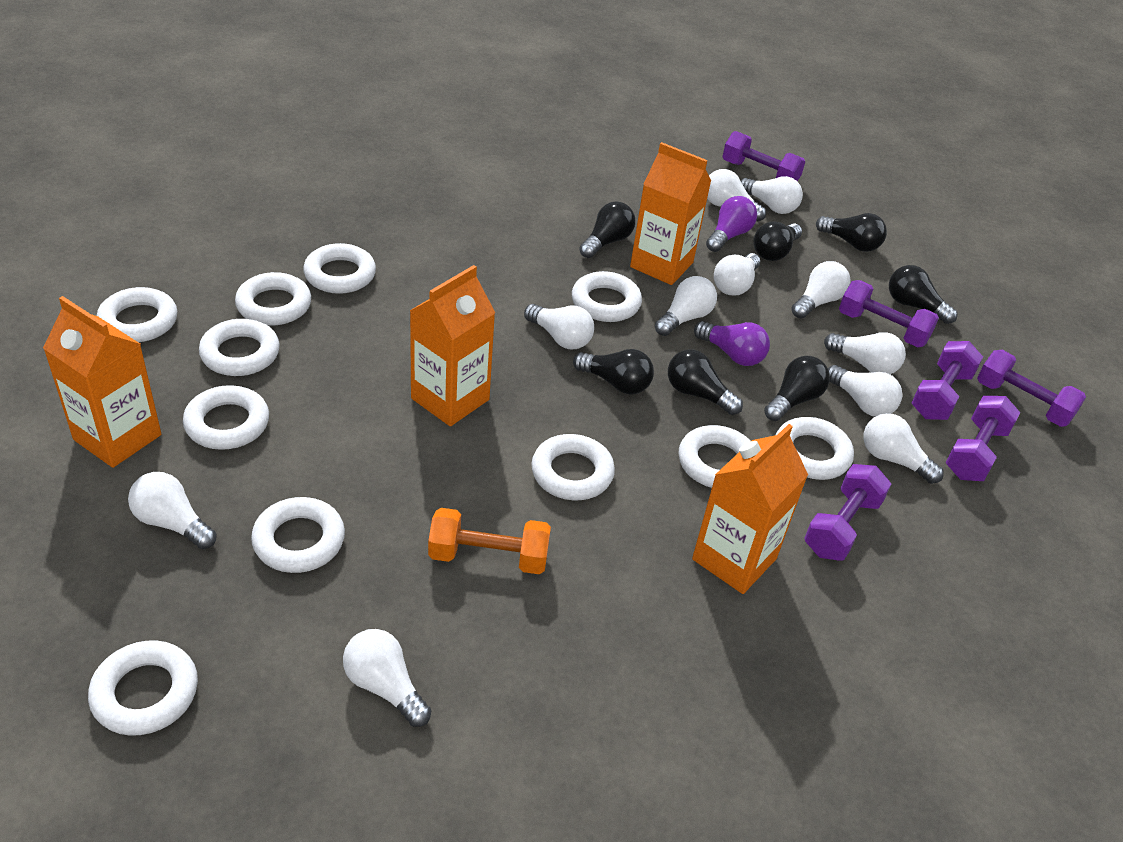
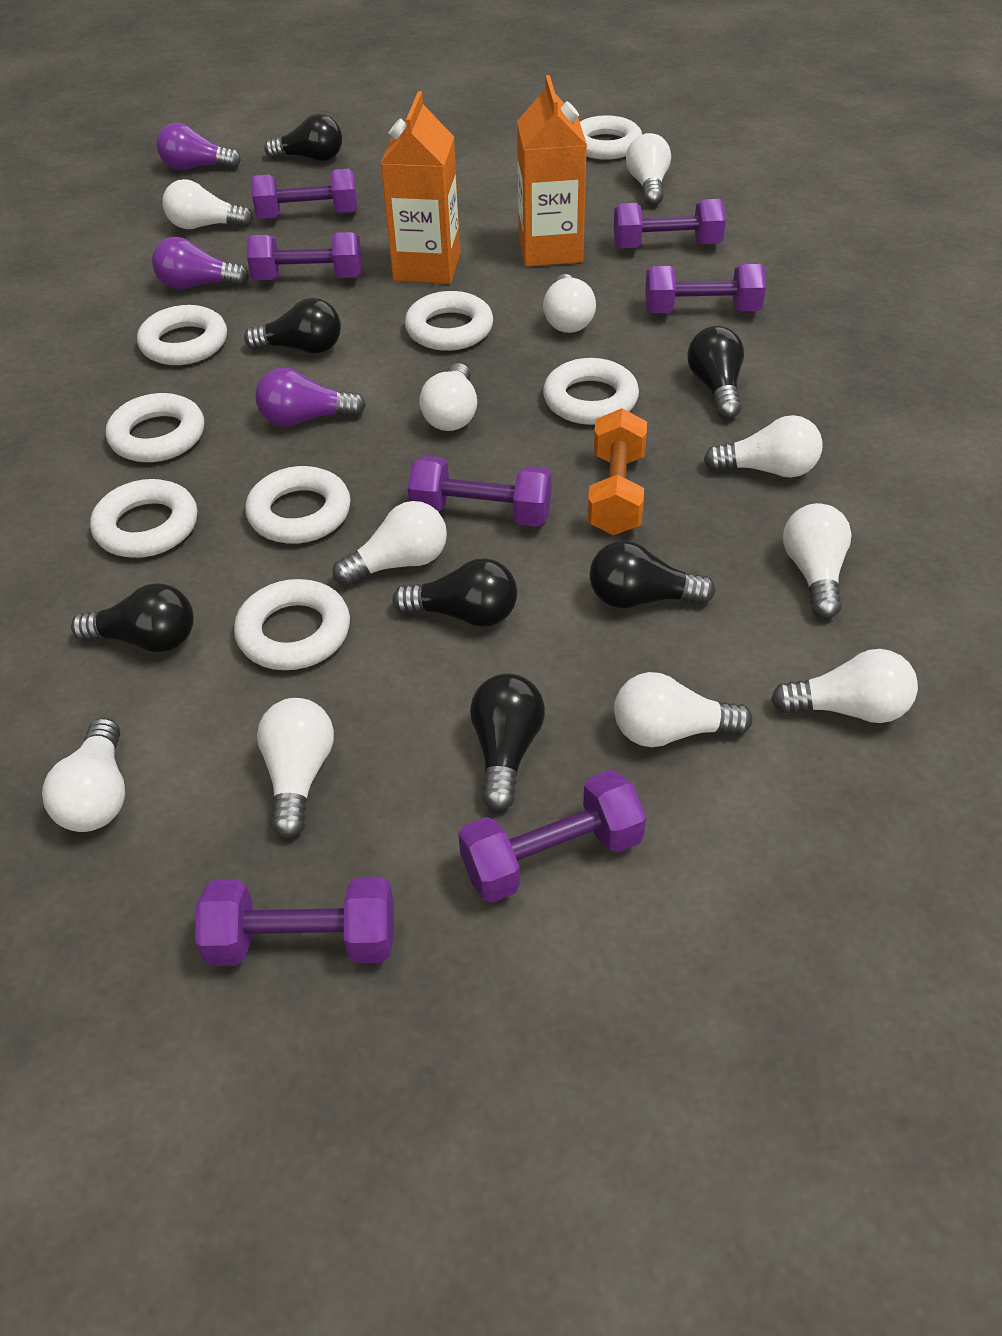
orange carton: [43,296,161,468] [410,265,495,426] [630,142,711,285] [692,424,808,594] = 4 -> [380,91,461,284] [517,75,587,267] = 2
purple dumbbell: [722,131,806,182] [804,464,891,561] [839,280,939,347] [912,341,983,420] [946,396,1020,481] [977,350,1086,427] = 6 -> [195,877,393,966] [247,232,361,280] [251,169,358,219] [408,456,552,527] [458,770,646,903] [614,199,726,249] [645,264,766,313] = 7
purple light bulb: [694,321,770,366] [706,196,757,252] = 2 -> [152,237,249,289] [156,123,241,170] [255,368,366,426] = 3
white ring: [88,640,198,736] [97,287,177,342] [183,385,269,450] [199,319,280,376] [235,272,311,325] [251,497,345,573] [303,243,376,294] [531,434,615,500] [572,271,642,322] [679,425,751,488] [775,417,854,480] = 11 -> [90,479,197,558] [106,393,204,462] [137,305,227,365] [234,579,350,670] [245,466,351,544] [405,291,493,351] [543,358,639,425] [580,115,642,160] = 8

